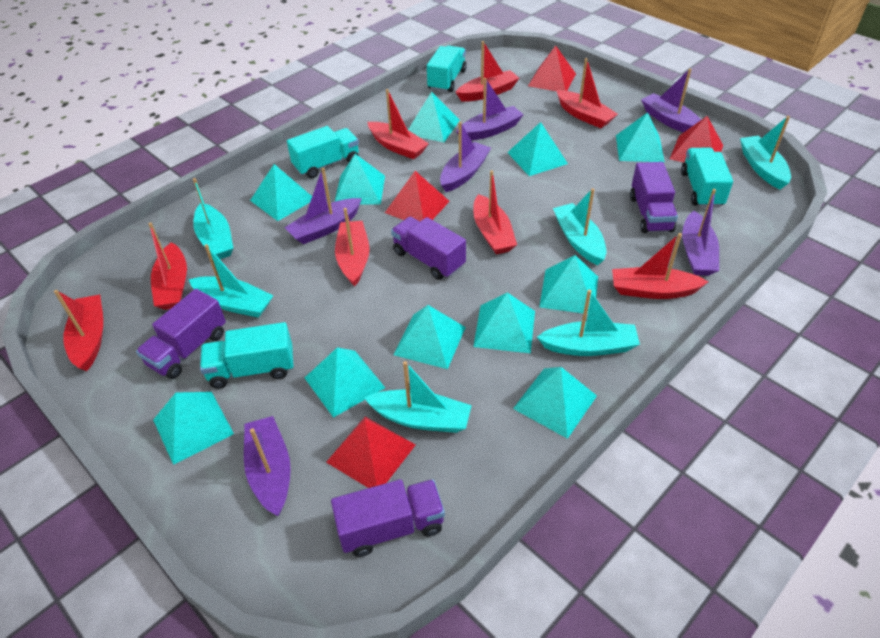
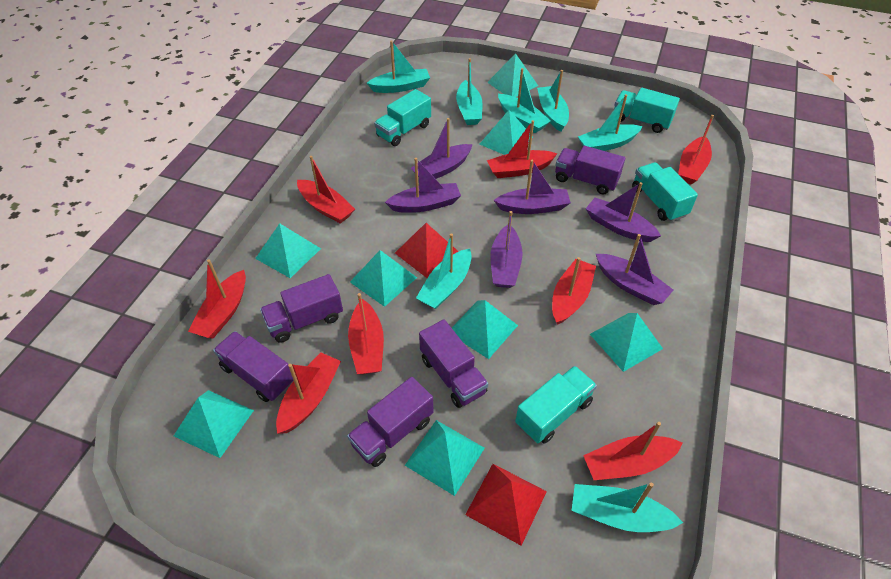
purple truck: [136,289,226,379] [331,479,445,557] [391,217,466,280] [630,162,678,233] = 4 -> [213,331,293,402] [260,274,343,343] [347,377,434,467] [419,319,488,408] [555,146,625,195] = 5
red pyramid: [326,417,416,488] [385,171,450,221] [528,45,576,91] [670,116,723,162] = 4 -> [395,223,459,278] [465,464,547,546] = 2
turquoise boat: [189,244,273,318] [193,178,233,259] [364,361,472,433] [537,290,640,356] [553,188,607,265] [740,116,791,190] = 6 -> [367,40,430,93] [416,233,472,309] [456,58,482,125] [498,68,551,133] [537,70,569,132] [572,483,683,532] [578,94,643,151] = 7
turquoise pyramid: [153,392,234,465] [250,164,312,221] [305,347,385,418] [335,154,385,205] [393,305,466,369] [408,92,460,143] [473,292,535,353] [507,122,568,176] [513,367,597,439] [539,255,598,314] [616,112,665,162] = 11 -> [174,390,254,458] [255,223,321,278] [350,250,417,307] [405,420,485,496] [452,300,518,359] [479,110,533,155] [487,53,538,97] [590,313,663,372] = 8

